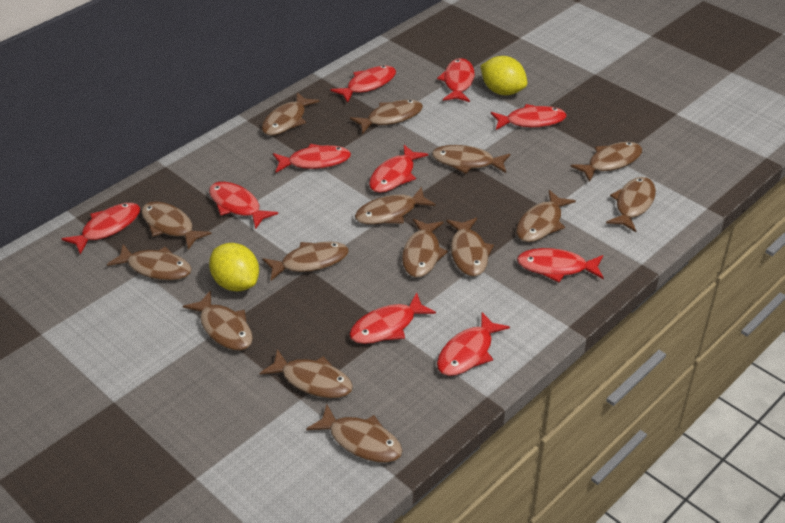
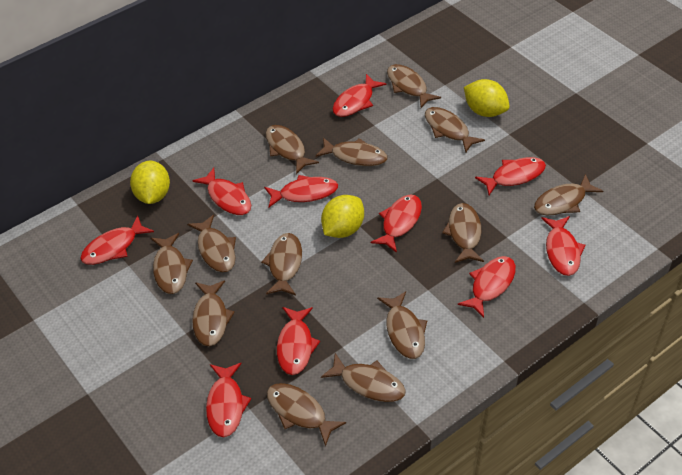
brown fish: [107,244,192,280] [141,202,212,250] [183,291,253,350] [260,349,353,398] [262,92,320,136] [262,241,349,281] [306,404,403,463] [350,100,423,134] [355,187,436,224] [402,218,448,277] [432,145,510,174] [446,218,494,276] [516,190,576,242] [570,142,642,182] [606,177,656,232] = 15 -> [151,233,193,294] [187,215,236,272] [192,280,235,346] [261,233,302,296] [266,125,319,174] [267,383,346,447] [315,137,388,166] [321,353,406,402] [377,291,427,359] [387,64,441,108] [425,107,485,153] [442,203,484,263] [534,174,603,215] = 13
yellow lemon: [209,243,259,292] [481,56,527,95] = 2 -> [130,161,170,204] [321,195,364,238] [464,79,509,117] = 3

